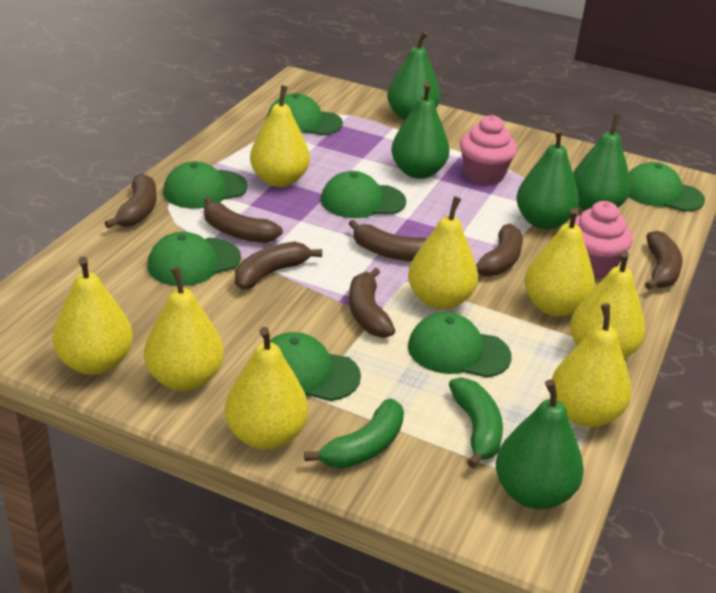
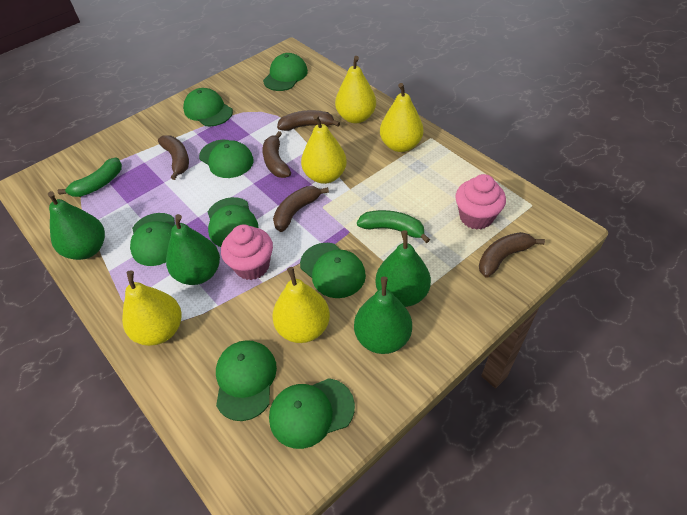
brown banana: [105,173,157,228] [204,197,283,243] [235,242,322,289] [349,220,427,261] [349,268,395,338] [476,224,523,277] [645,231,683,289] = 7 -> [158,135,189,180] [263,131,291,178] [273,186,329,232] [277,110,340,131] [479,232,545,277] = 5
green cap: [147,232,241,286] [163,161,248,209] [267,93,343,135] [270,332,361,401] [321,171,406,218] [408,312,511,378] [629,162,705,212] = 7 -> [130,213,175,266] [183,88,233,126] [199,140,254,178] [208,197,258,247] [216,340,277,421] [263,53,308,91] [269,378,355,449] [300,243,366,298] = 8
green pear: [387,31,440,120] [391,82,450,179] [496,379,584,509] [516,129,579,229] [573,114,631,211] = 5 -> [48,191,105,260] [166,214,220,285] [354,277,412,354] [375,230,431,307] = 4
yellow pear: [53,256,133,375] [144,267,224,391] [225,327,308,450] [250,85,310,187] [408,196,478,310] [524,208,595,316] [552,303,631,427] [570,251,645,359] = 8 -> [122,270,181,346] [272,267,330,343] [301,114,347,184] [335,56,376,123] [380,83,424,152] = 5

